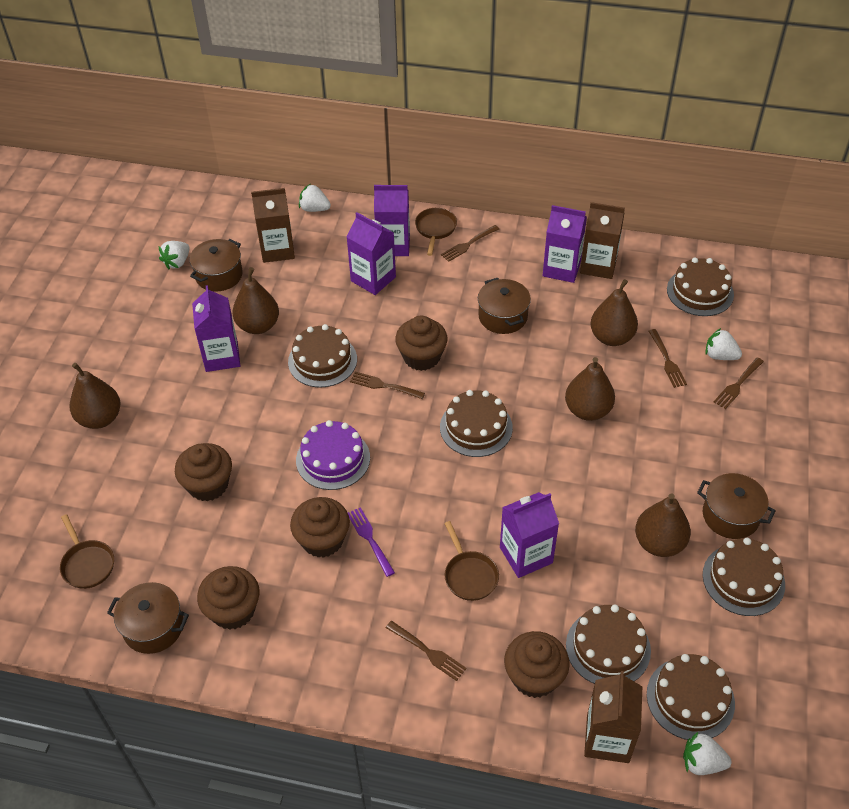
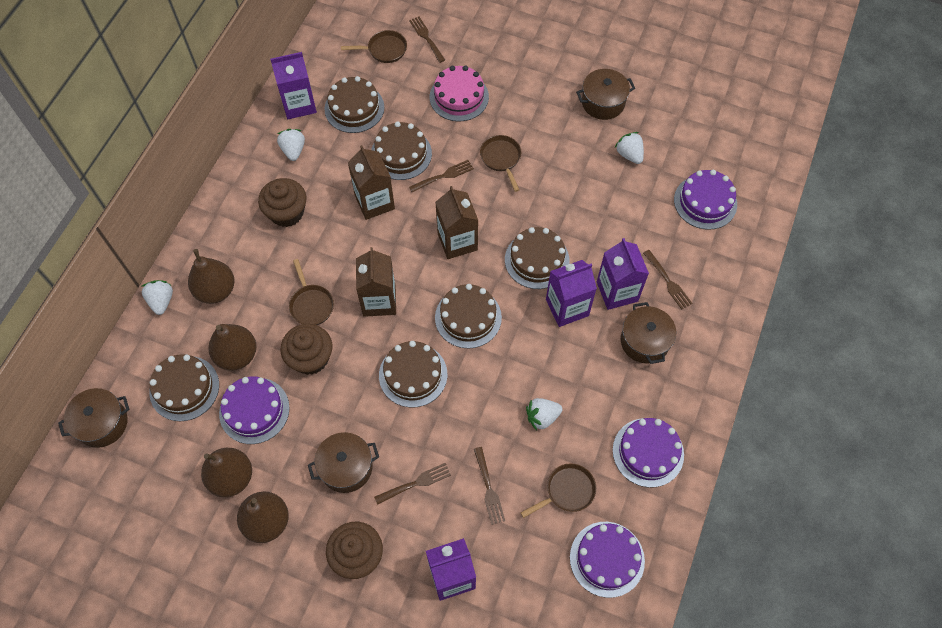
brown cupcake: [175,443,232,501] [197,566,260,630] [290,497,350,558] [395,316,448,371] [504,631,570,698] = 5 -> [258,178,307,227] [281,324,332,375] [326,522,383,579] = 3
brown pan: [60,514,114,589] [415,208,457,256] [444,521,499,601] = 3 -> [289,259,334,325] [341,30,407,63] [480,135,521,192] [521,463,596,518] = 4
brown pear: [70,363,121,429] [232,267,279,334] [565,357,615,421] [590,279,638,346] [635,493,691,557] = 5 -> [188,249,235,304] [201,448,252,497] [208,324,257,371] [237,492,289,543] = 4
pink cake: none = 0 -> [430,65,489,121] = 1
purple cake: [296,420,370,490] = 1 -> [219,376,290,444] [570,522,645,598] [613,418,684,487] [674,170,737,230] = 4
purple carton: [192,285,240,372] [346,212,396,295] [374,185,410,256] [500,492,559,578] [543,205,587,283] = 5 -> [270,52,317,119] [426,538,476,601] [546,260,597,327] [597,238,649,310] = 4
purple fork: [348,507,395,577] = 1 -> none = 0

